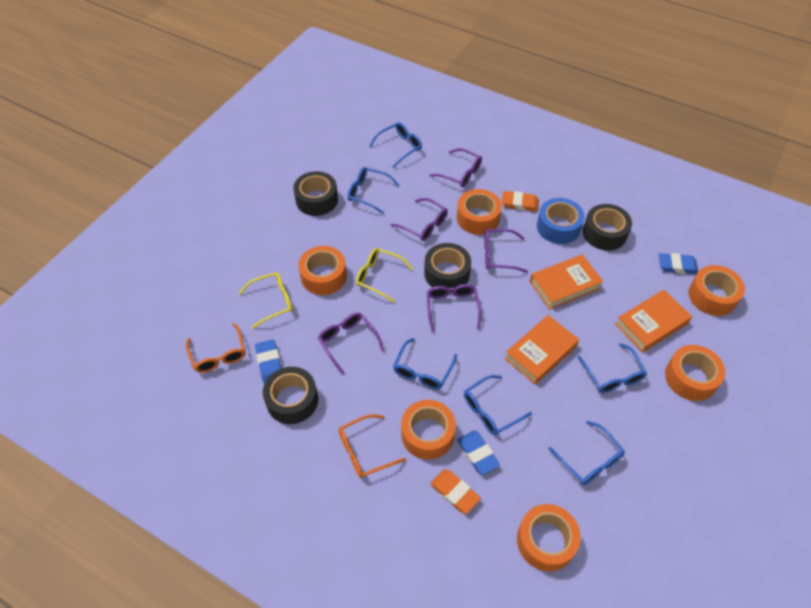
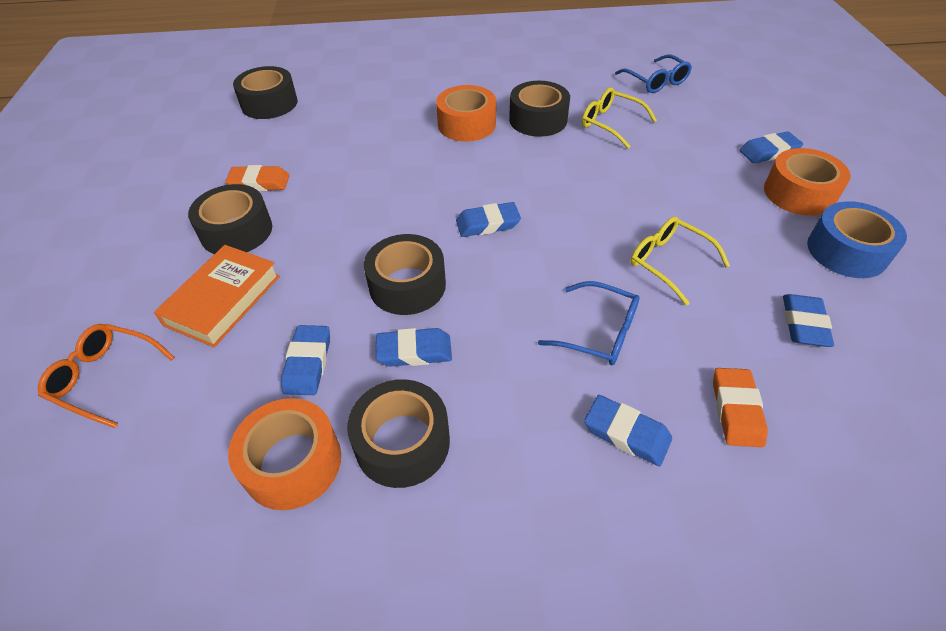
black tape: [263,367,318,424] [293,171,338,216] [424,243,471,292] [583,204,632,251] = 4 -> [188,184,272,254] [233,66,298,119] [347,379,450,488] [364,234,446,315] [509,81,570,137] = 5
blue eraser: [255,339,282,384] [457,430,500,475] [659,253,698,274] = 3 -> [281,325,330,395] [376,328,452,367] [456,202,521,237] [584,395,672,466] [739,131,803,164] [783,294,834,347] = 6
blue glasses: [348,167,399,214] [369,122,422,168] [393,338,457,390] [464,375,532,435] [548,421,625,485] [577,343,647,393] = 6 -> [538,281,640,365] [615,55,692,93] = 2
orange book: [504,315,579,385] [530,254,603,310] [615,290,692,352] = 3 -> [154,245,280,347] = 1
orange glasses: [186,323,246,373] [339,414,406,478] = 2 -> [38,324,175,428] = 1
orange tape: [298,246,347,295] [401,400,456,460] [457,189,502,235] [517,504,581,572] [665,345,725,401] [688,265,745,316] = 6 -> [228,398,341,510] [436,85,496,141] [764,148,851,216] = 3
purple glasses: [318,313,384,375] [391,198,448,241] [427,284,481,333] [429,148,482,187] [484,229,528,273] = 5 -> none = 0

